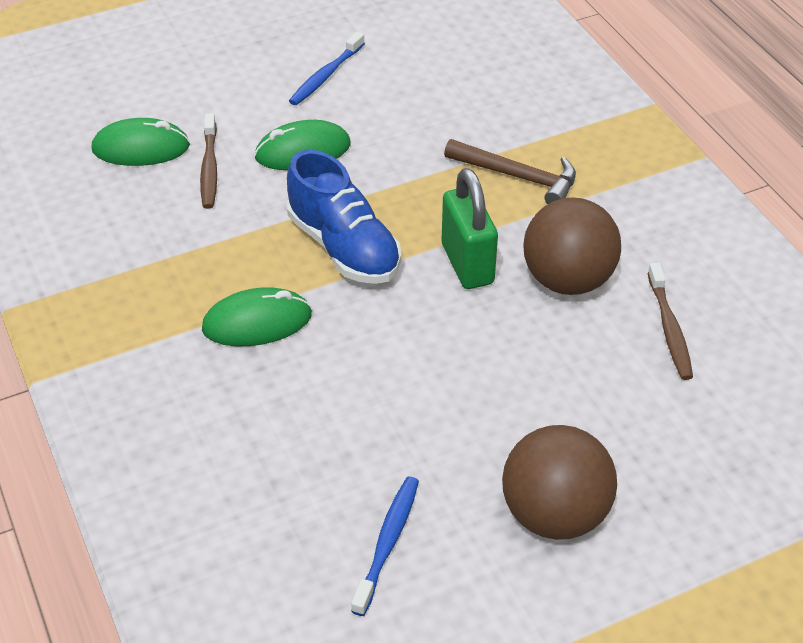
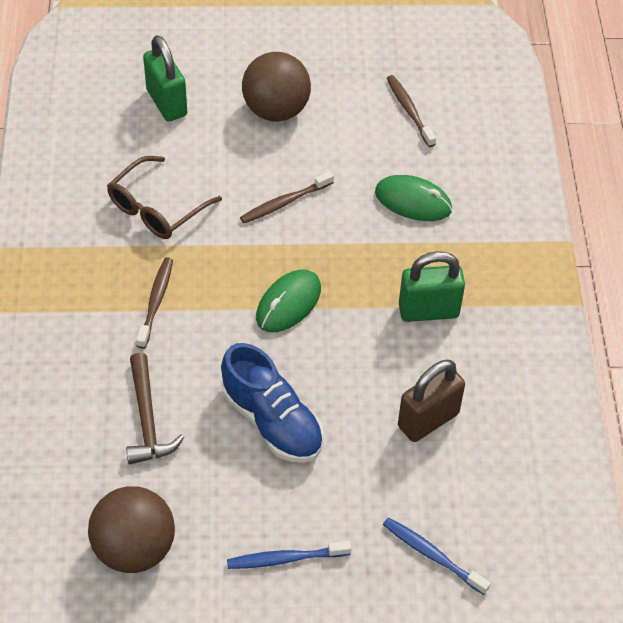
brown glasses: none = 0 -> [107,156,222,239] = 1
brown padlock: none = 0 -> [398,360,465,442] = 1
brown toothbrush: [200,113,217,209] [648,263,693,380] = 2 -> [136,257,173,349] [240,171,334,223] [387,75,436,147] = 3
green mouse: [91,118,190,166] [202,287,312,346] [254,120,351,170] = 3 -> [256,269,321,332] [375,175,452,221] = 2
green padlock: [442,168,498,289] = 1 -> [143,35,187,122] [399,251,465,322] = 2

